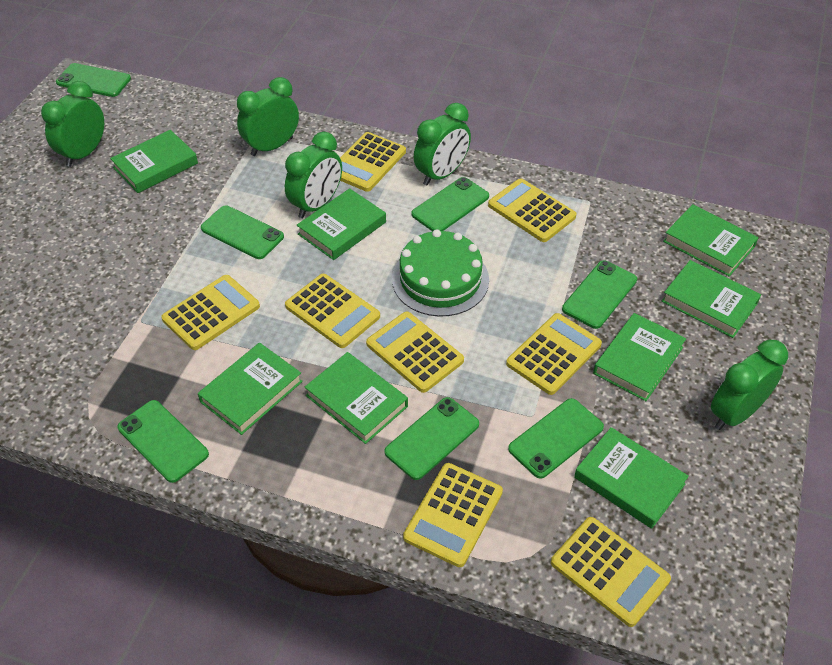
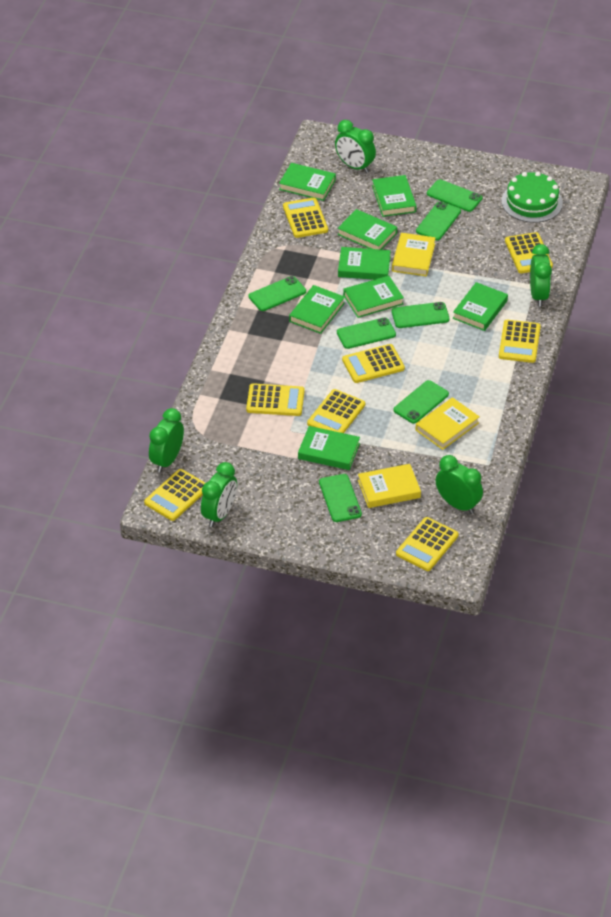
yellow book: none = 0 -> [358,464,421,508] [392,233,436,276] [416,397,480,450] = 3

